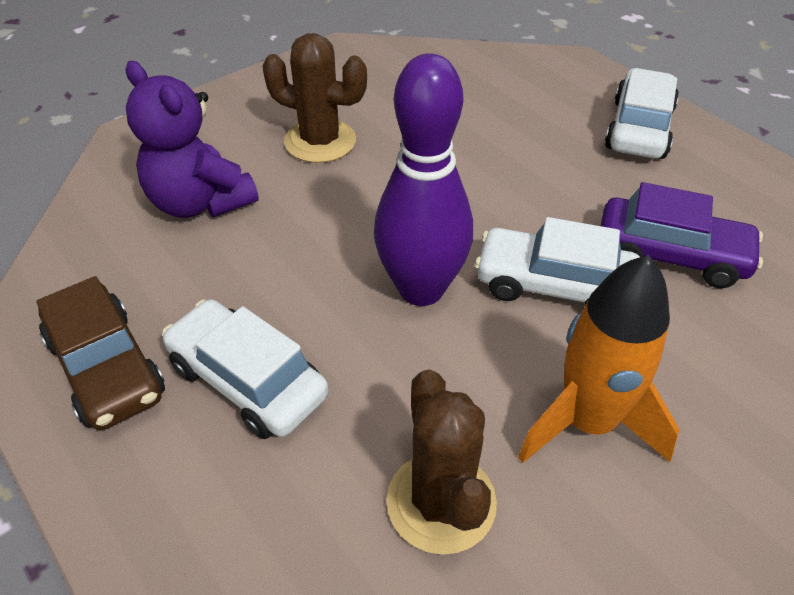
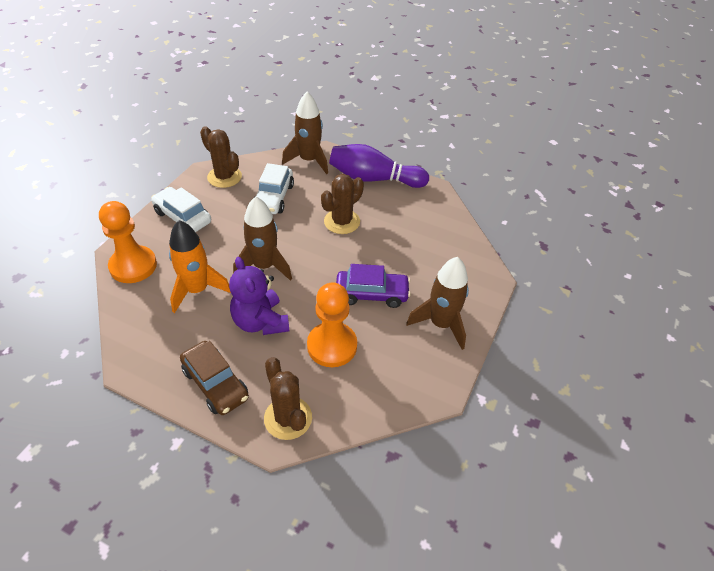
brown cactus: [262,33,367,163] [387,370,497,555] = 2 -> [200,126,242,188] [264,357,312,440] [321,174,364,234] = 3
brown rocket: none = 0 -> [233,196,292,281] [282,92,328,174] [406,257,469,350] = 3
orange pawn: none = 0 -> [99,201,157,283] [307,282,357,367] = 2
white car: [162,299,329,439] [475,217,640,307] [605,68,679,159] = 3 -> [151,187,211,232] [256,163,294,214] = 2

